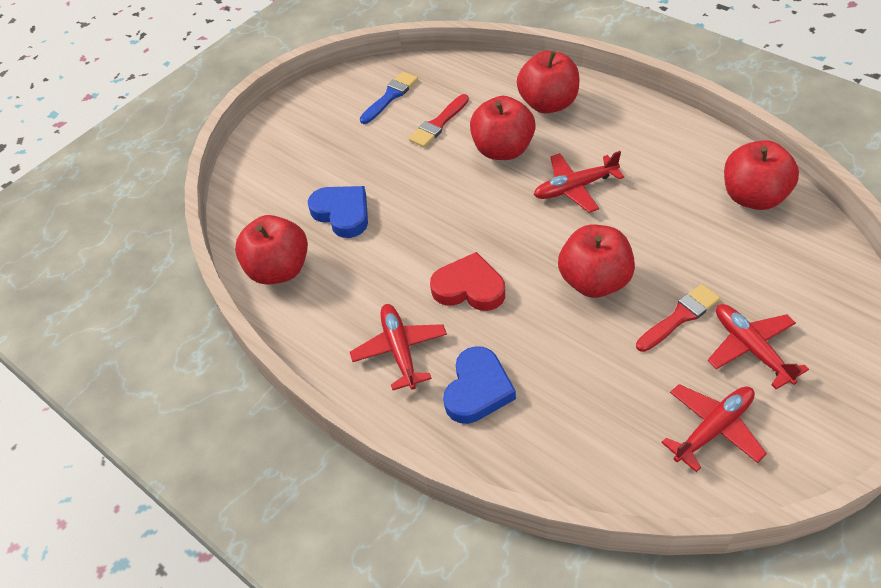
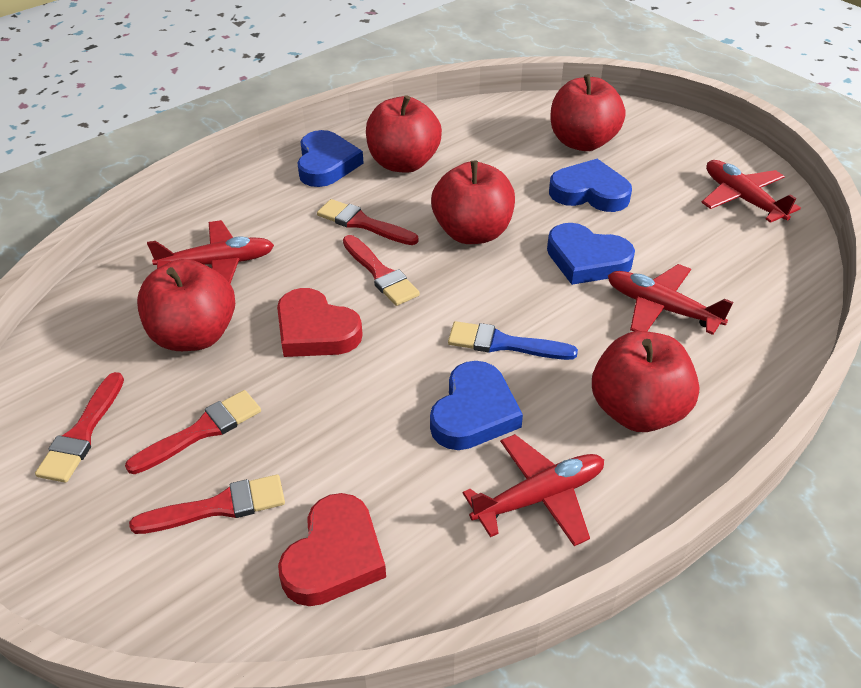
blue heart: [308,186,368,238] [443,346,516,424] = 2 -> [297,130,364,187] [430,361,523,450] [547,223,635,285] [549,159,632,212] = 4
red brush: [409,94,469,147] [636,284,720,352] = 2 -> [35,372,124,483] [125,390,261,474] [129,474,285,534] [317,199,419,245] [343,235,420,306] = 5
red heart: [430,252,505,311] = 1 -> [277,288,363,357] [278,493,386,606] = 2

